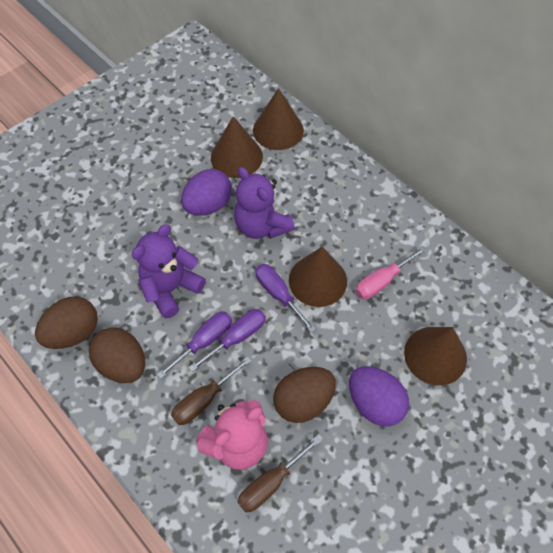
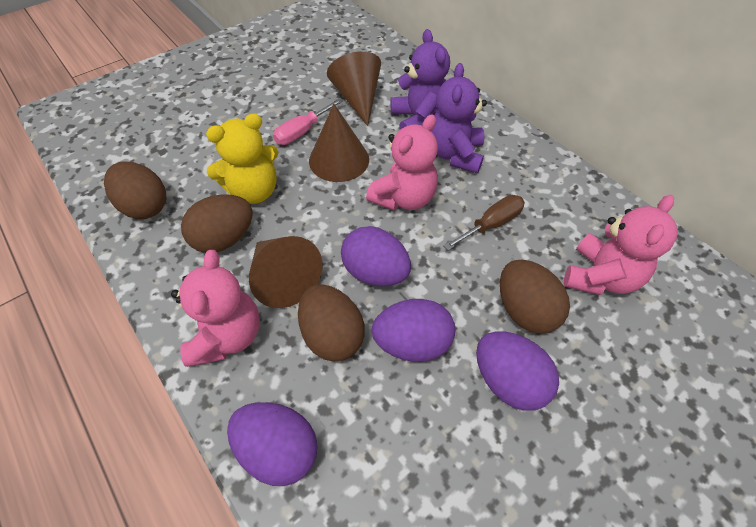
brown cone: [211,116,263,178] [253,88,304,150] [289,247,347,307] [404,327,467,385] = 4 -> [249,236,323,308] [309,104,369,182] [327,51,381,126] = 3
brown egg: [35,296,98,349] [89,327,145,383] [273,367,336,423] = 3 -> [104,161,167,219] [181,194,252,253] [298,284,365,362] [500,260,570,334] = 4
brown screwdriver: [171,356,251,425] [238,436,321,513] = 2 -> [443,195,525,250] = 1
pink teddy bear: [196,400,268,470] = 1 -> [171,250,260,367] [366,115,438,211] [564,195,677,295] = 3
purple egg: [181,169,232,216] [349,366,409,427] = 2 -> [227,402,318,486] [341,226,411,286] [371,299,455,362] [476,331,559,411] = 4
purple screwdriver: [157,311,232,379] [188,309,266,372] [255,264,316,333] = 3 -> none = 0
yellow teddy bear: none = 0 -> [206,113,279,204] = 1

